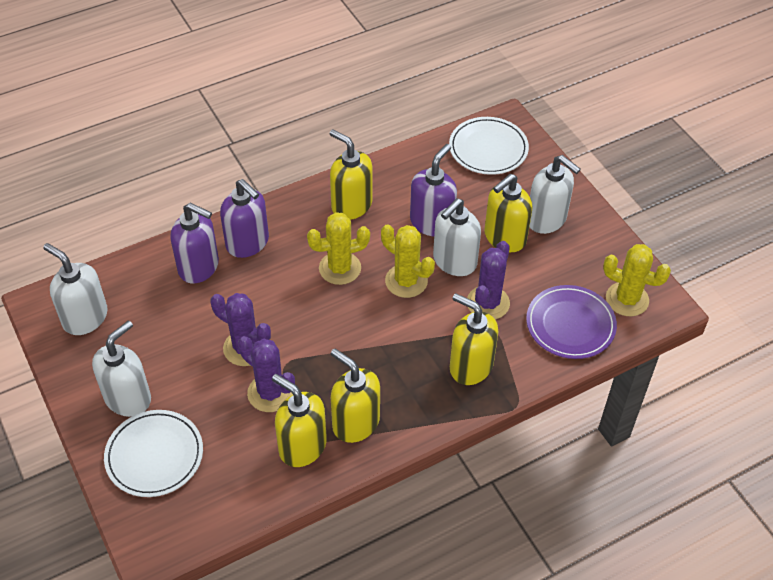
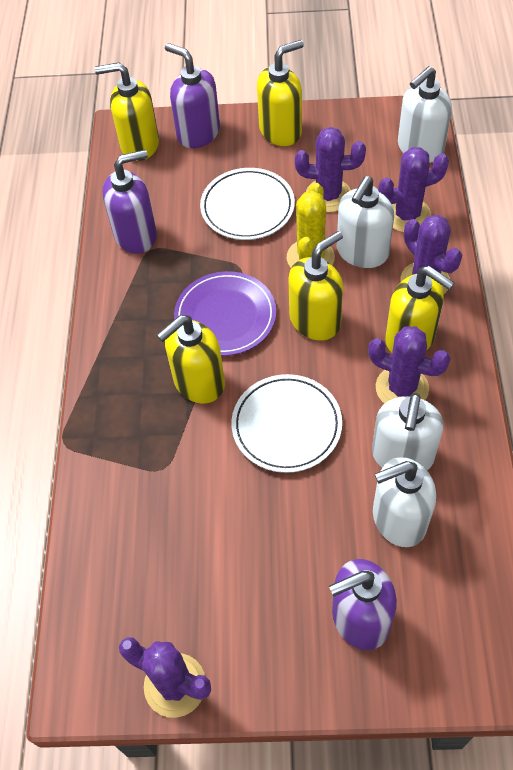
purple cactus: [210,293,271,366] [238,336,295,412] [467,241,510,319] = 3 -> [119,637,211,718] [295,127,366,213] [368,326,451,404] [378,147,449,232] [400,215,462,294] = 5
yellow cactus: [307,212,370,285] [381,224,435,298] [603,244,671,316] = 3 -> [287,183,335,268] = 1

